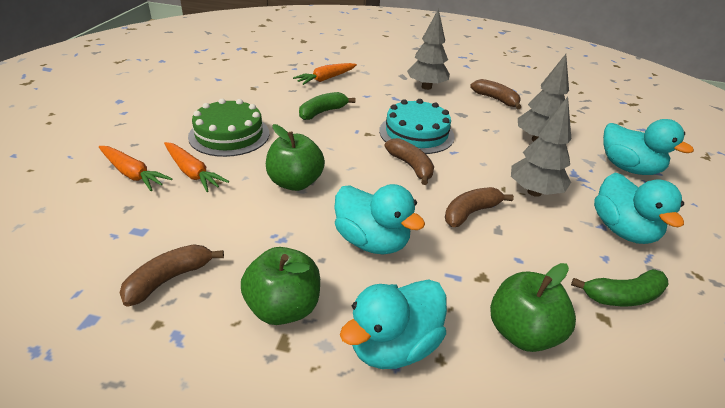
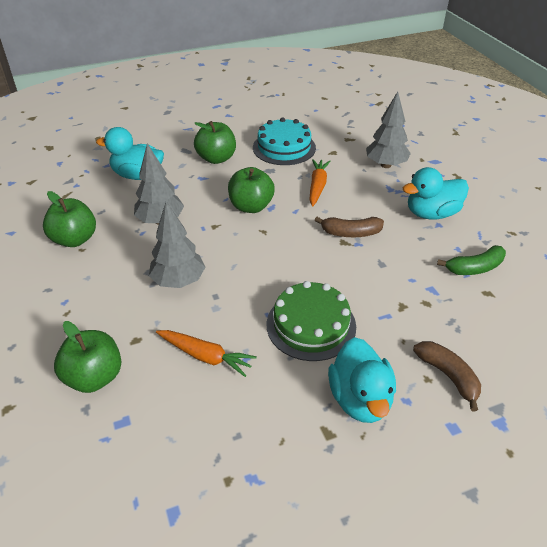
brown banana: [119,244,224,306] [384,138,434,185] [445,187,514,227] [470,79,521,109] = 4 -> [315,217,384,237] [413,341,481,412] = 2
green apple: [241,247,320,325] [266,124,325,191] [490,263,576,352] = 3 -> [43,191,96,247] [54,321,121,393] [194,121,236,164] [228,167,275,213] = 4
green banana: [299,92,355,120] [571,269,669,306] = 2 -> [437,245,506,275] = 1
orange carrot: [99,146,173,191] [164,142,229,192] [293,63,357,85] = 3 -> [156,330,257,377] [310,159,331,206] = 2
turquoise duck: [334,184,425,254] [340,279,447,369] [594,172,684,244] [603,119,694,175] = 4 -> [96,127,164,180] [328,337,396,423] [403,167,469,219] = 3

